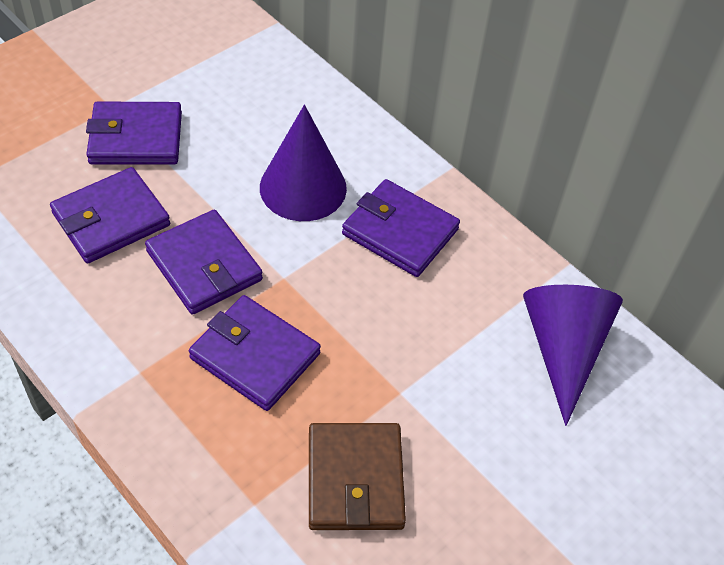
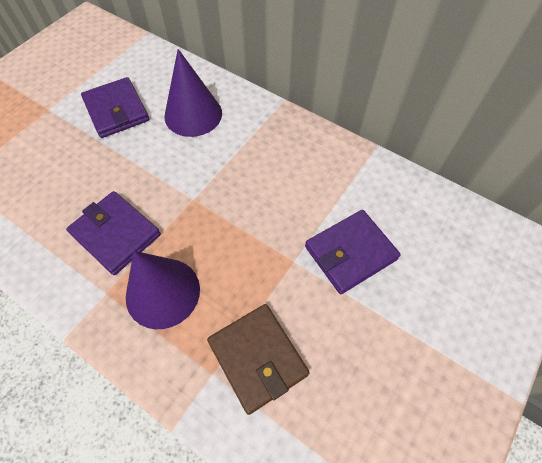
purple wallet: [50,167,170,263] [86,102,182,165] [145,210,263,315] [189,295,321,411] [342,179,460,277] = 5 -> [66,191,161,275] [81,77,149,138] [305,210,401,294] = 3

